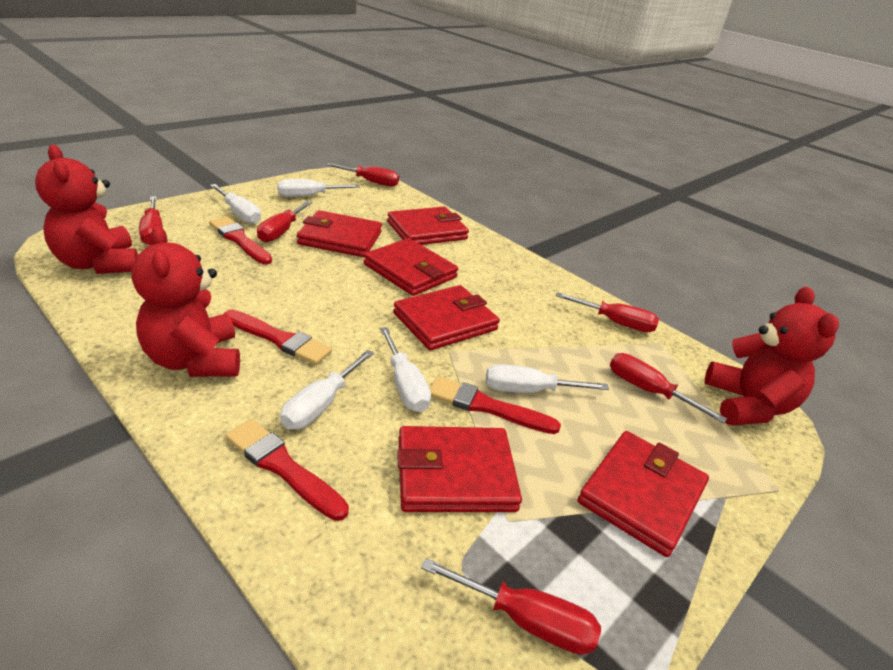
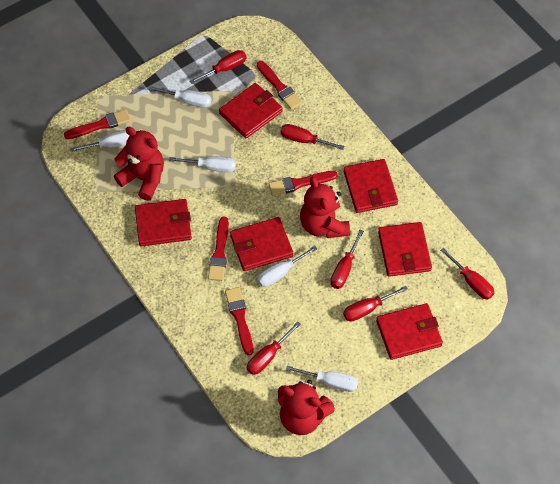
red brush: [209,217,272,264] [224,309,332,365] [226,419,349,521] [430,376,561,434] = 4 -> [64,109,131,139] [208,217,229,281] [225,287,253,356] [257,61,302,110] [269,171,338,196] = 5

